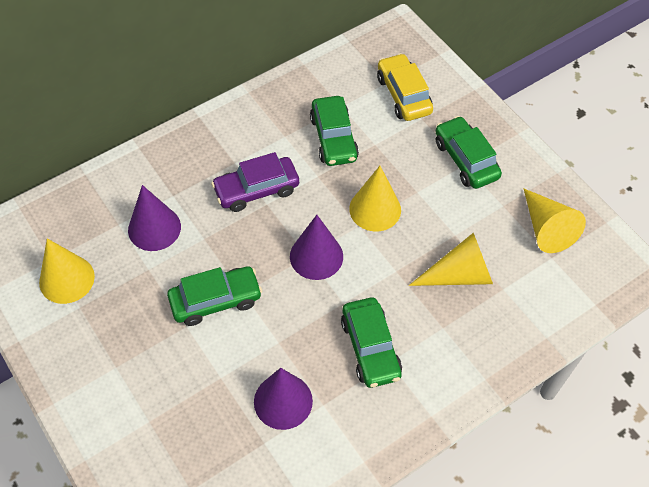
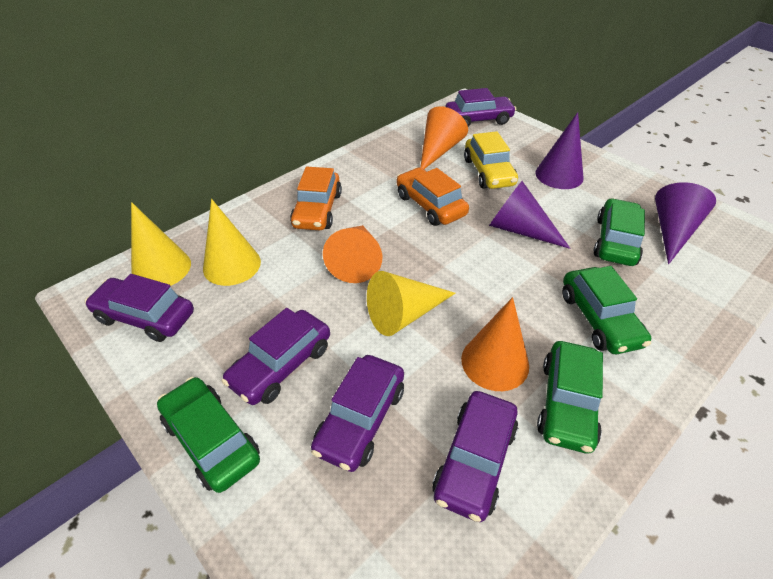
orange car: none = 0 -> [290,167,342,230] [397,167,469,226] = 2
orange cone: none = 0 -> [323,225,382,283] [420,106,468,169] [461,297,529,391] = 3
purple car: [211,152,299,212] = 1 -> [85,274,194,342] [221,308,330,405] [311,355,404,472] [432,391,518,522] [446,88,516,127] = 5
yellow cone: [39,238,95,304] [349,166,401,231] [409,232,493,286] [524,189,586,253] = 4 -> [131,202,191,286] [203,199,261,286] [367,271,455,336] = 3

